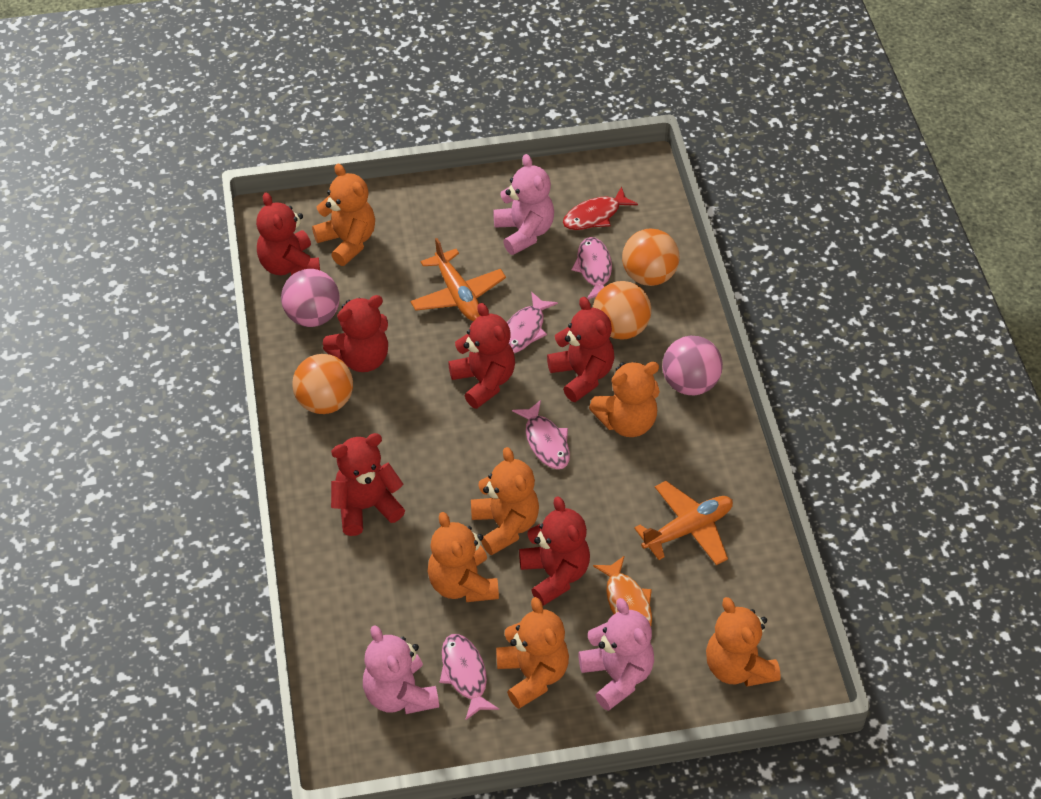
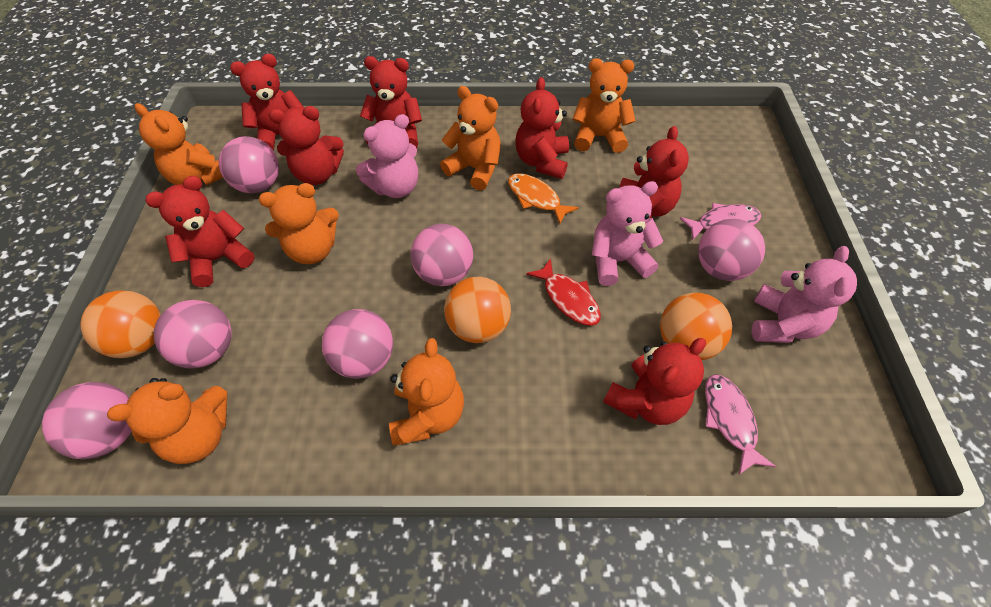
orange plane: [410,238,506,321] [634,481,733,565] = 2 -> none = 0
pink ball: [281,269,340,327] [662,336,723,395] = 2 -> [42,382,131,459] [154,300,232,368] [219,136,279,193] [322,309,393,379] [411,224,473,286] [698,219,765,281] = 6
pink fish: [440,634,499,720] [507,292,558,353] [512,400,570,469] [571,237,612,300] = 4 -> [679,203,761,240] [705,374,776,474] = 2
red teddy bear: [256,192,320,276] [323,295,388,372] [331,433,405,536] [448,303,515,409] [519,496,590,606] [547,297,615,402] = 6 -> [145,176,255,287] [230,54,304,151] [269,106,344,185] [360,56,422,148] [515,77,569,179] [603,338,706,425] [619,126,689,218] = 7

